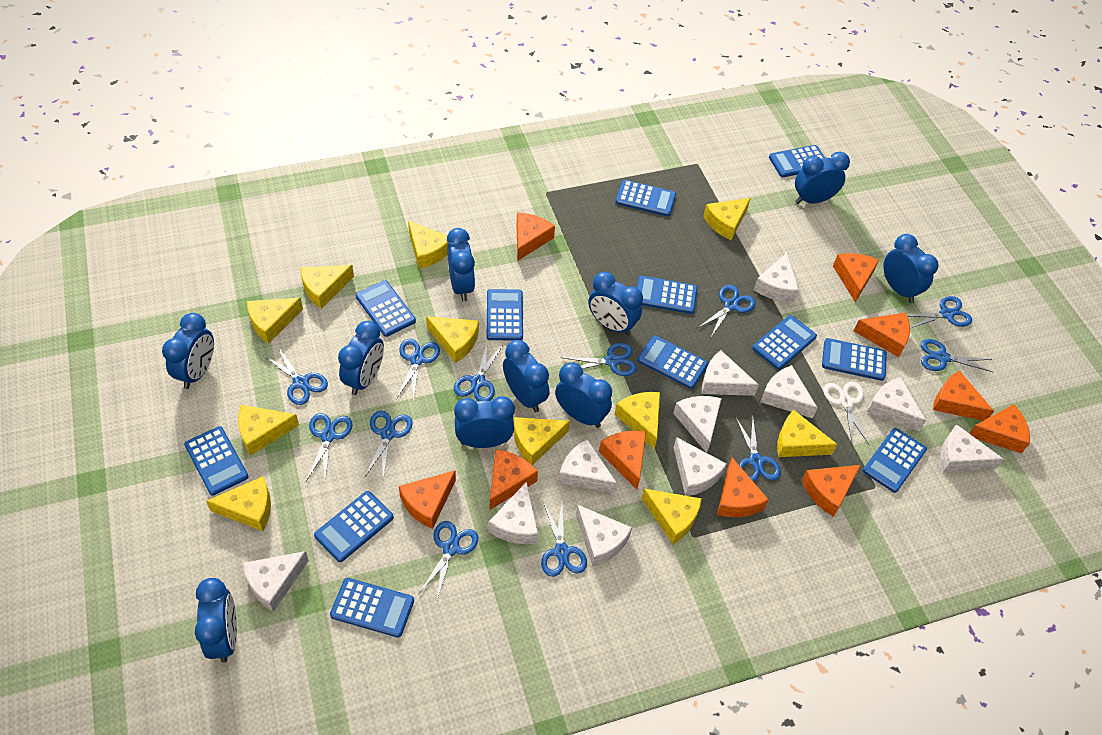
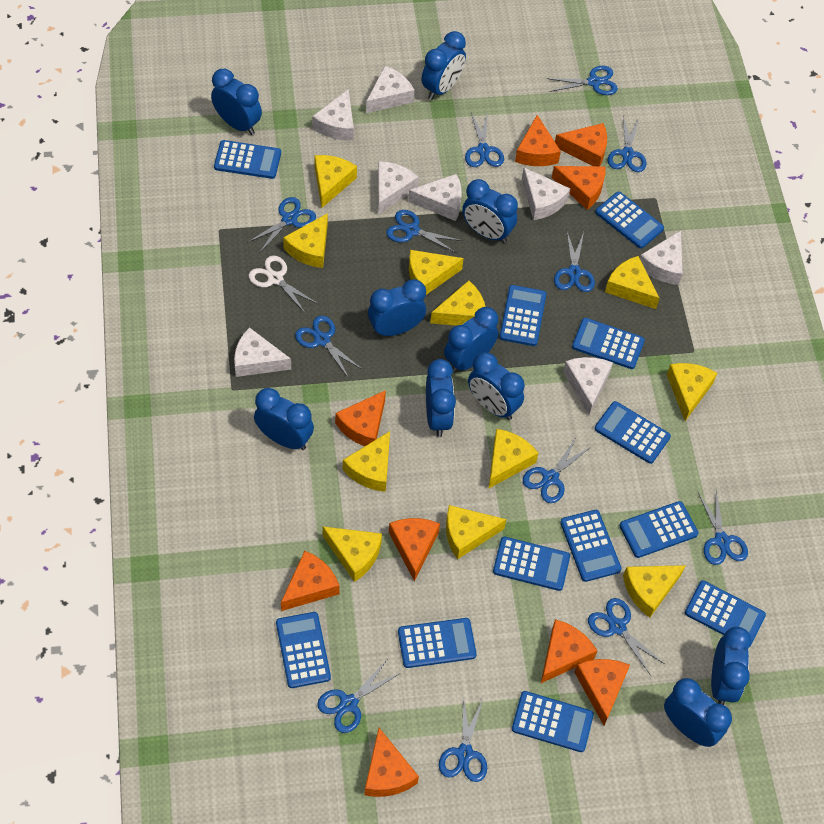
orange cheese: [399,471,456,529] [490,449,538,510] [516,213,555,261] [599,430,646,489] [717,457,769,517] [802,465,861,517] [833,253,879,302] [853,312,910,357] [933,371,994,421] [969,404,1030,454] = 10 -> [281,551,340,611] [335,390,386,446] [364,728,419,797] [389,518,440,582] [515,115,561,166] [541,619,597,683] [552,166,605,210] [555,123,607,166] [574,659,630,725] = 9
white cheese: [243,551,309,612] [488,481,538,544] [559,439,617,493] [576,504,632,566] [673,396,722,453] [673,437,727,496] [702,350,759,396] [753,253,799,302] [760,365,818,418] [867,377,926,431] [940,424,1004,472] = 11 -> [234,327,291,377] [312,89,354,140] [366,66,415,113] [378,161,419,214] [408,174,462,221] [522,168,570,220] [563,357,613,415] [640,231,682,285] = 8

